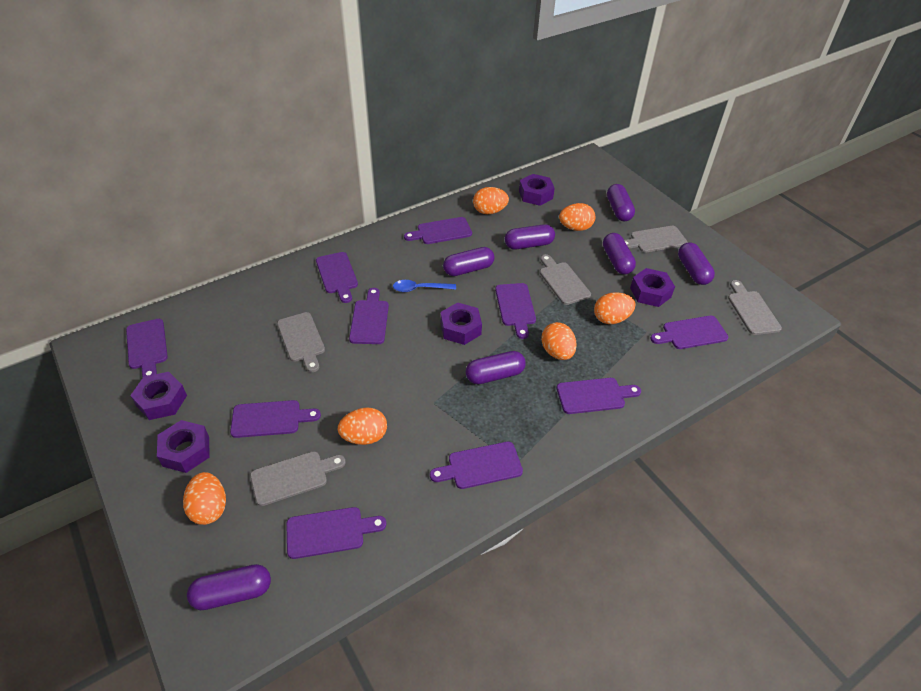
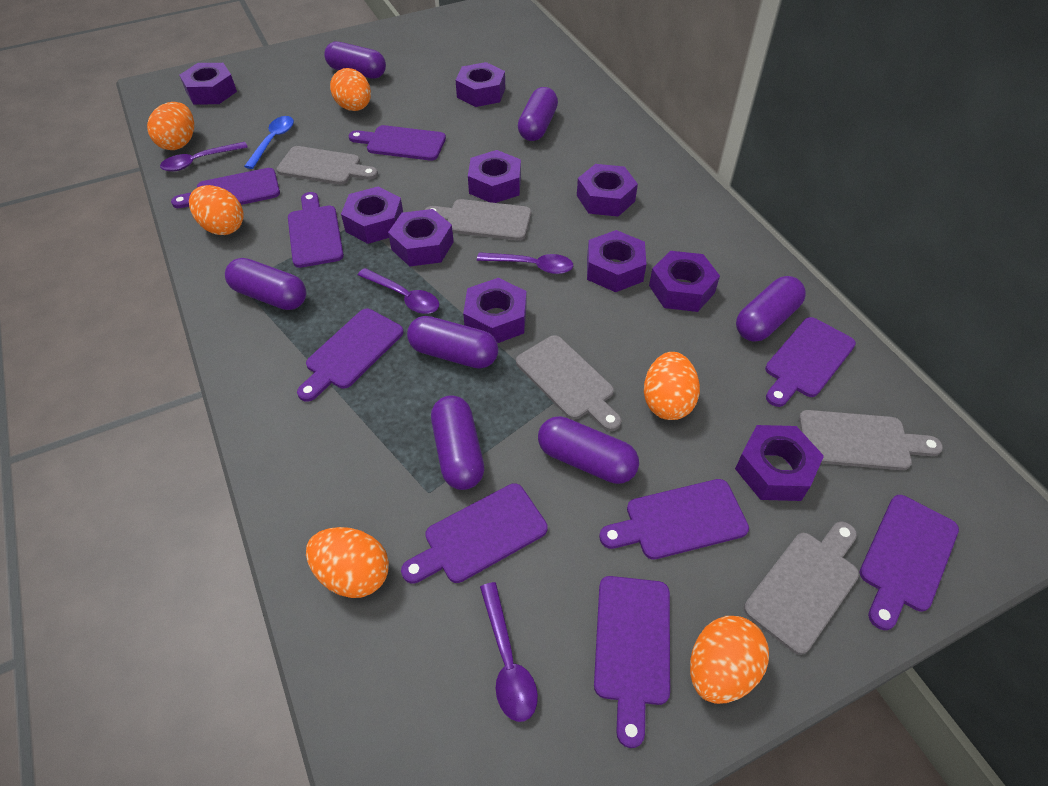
purple cutting board: [126,319,168,377] [230,400,321,438] [286,507,386,559] [316,252,358,303] [349,288,389,344] [404,217,472,244] [430,442,523,489] [495,283,536,339] [557,378,641,414] [650,316,728,349] = 10 -> [171,168,280,208] [288,192,344,268] [297,309,404,402] [349,125,446,161] [401,483,548,584] [594,576,670,748] [599,479,749,560] [765,317,856,407] [859,495,959,630] = 9
purple nut: [130,372,187,420] [157,420,210,473] [441,302,482,345] [519,174,555,206] [630,268,675,307] = 5 -> [179,63,237,105] [341,187,403,244] [388,209,454,266] [456,62,505,107] [463,278,526,343] [468,150,521,203] [577,164,638,217] [587,230,646,292] [649,251,720,312] [735,425,824,501] = 10
purple spoon: none = 0 -> [160,142,248,172] [358,268,439,314] [477,252,573,274] [480,582,538,722] = 4

